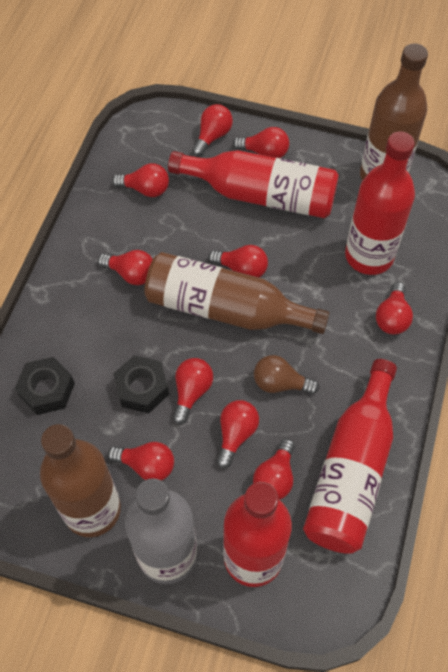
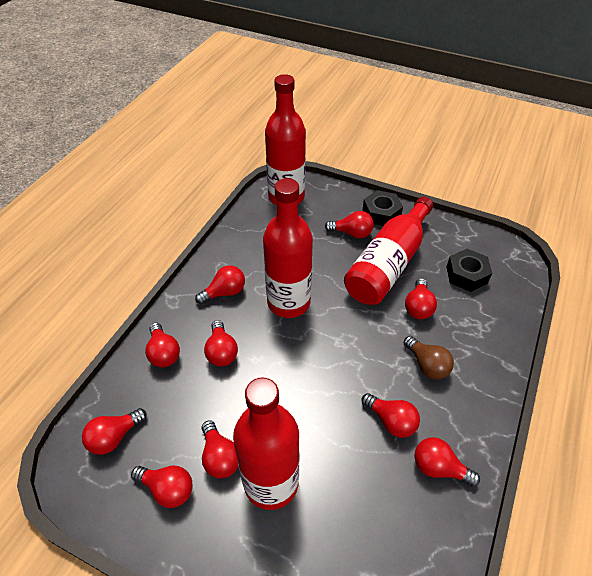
brown bottle: [40,424,121,537] [144,252,330,334] [360,43,428,180] = 3 -> none = 0
grey bottle: [125,478,197,584] = 1 -> none = 0

